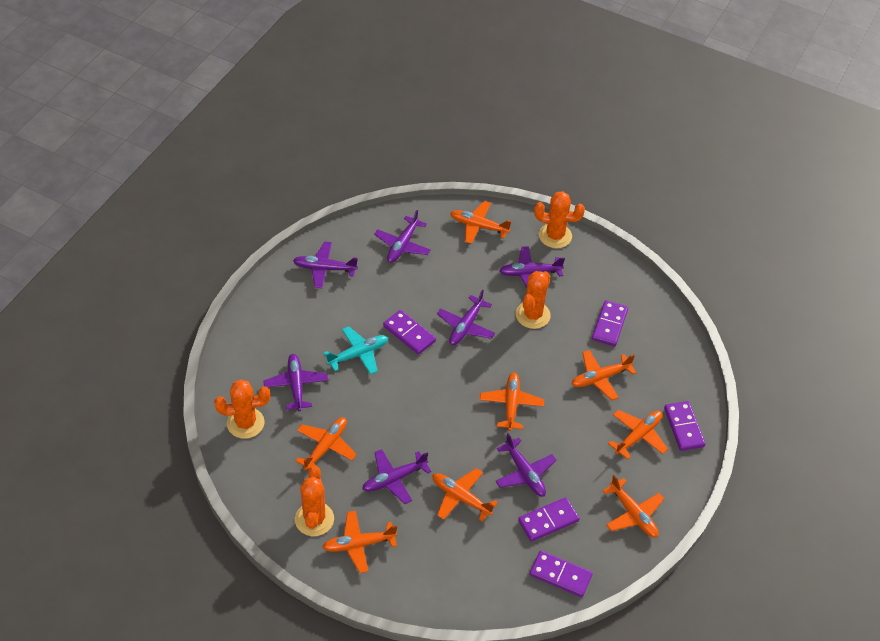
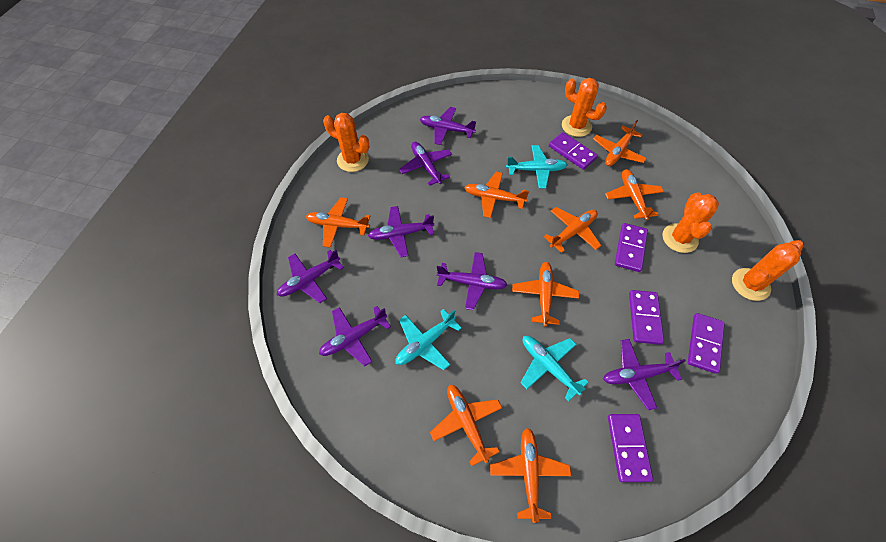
turquoise plane: [324,326,388,375] = 1 -> [395,309,461,370] [506,145,568,189] [520,336,588,401] = 3

